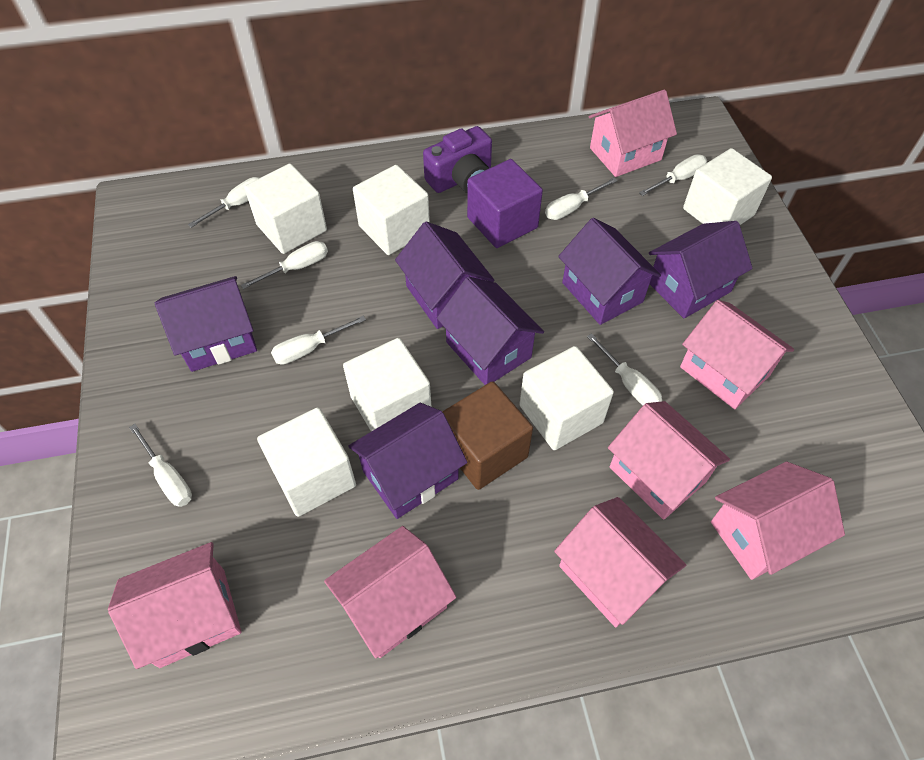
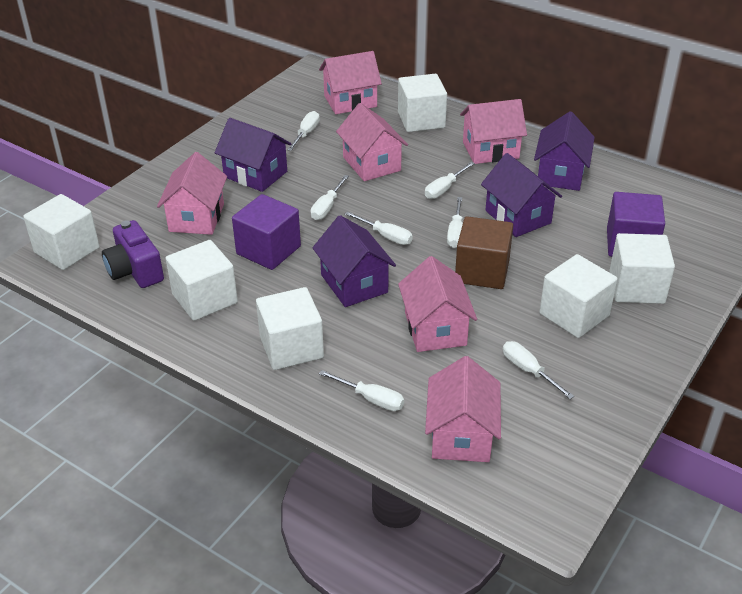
pink house: [108,542,241,669] [324,526,456,658] [554,497,686,627] [588,90,677,177] [608,401,730,520] [680,300,794,409] [711,462,845,580] = 7 -> [157,152,227,235] [319,51,382,114] [336,103,408,181] [398,256,477,352] [425,356,501,462] [460,99,527,164] = 6
purple cube: [467,159,543,248] = 1 -> [232,194,301,270] [607,192,665,257] = 2
purple house: [155,276,257,372] [349,403,468,519] [395,221,495,329] [437,276,544,385] [558,218,661,325] [649,221,753,318] = 6 -> [215,118,291,192] [312,215,396,307] [481,153,562,237] [534,111,595,191] = 4

